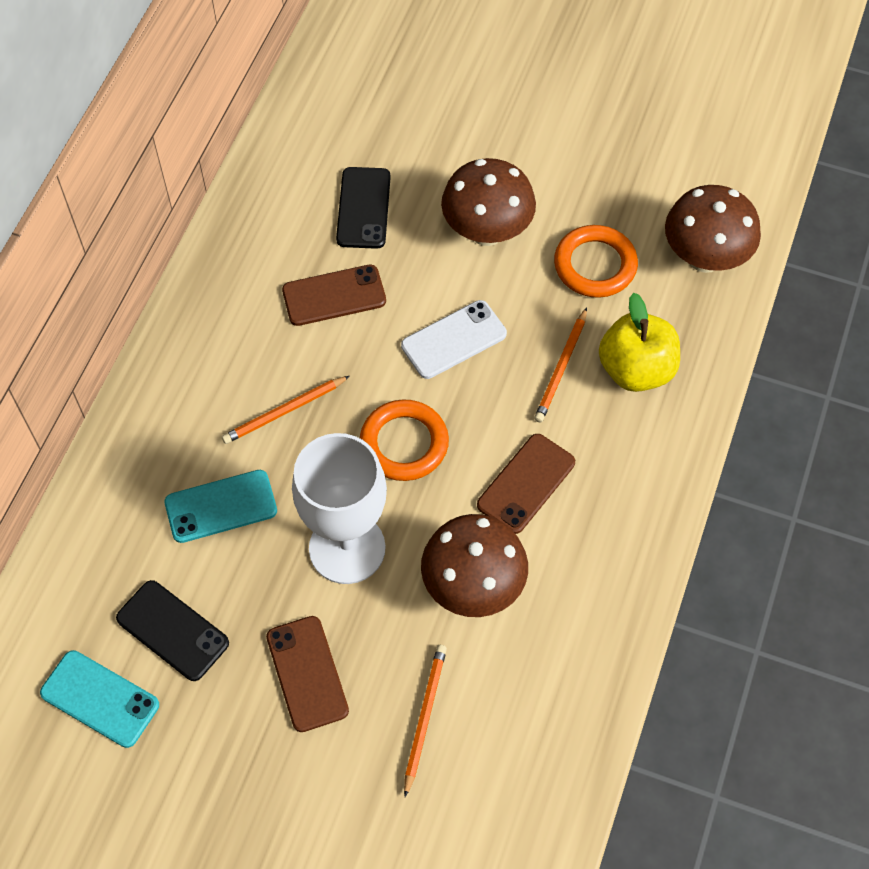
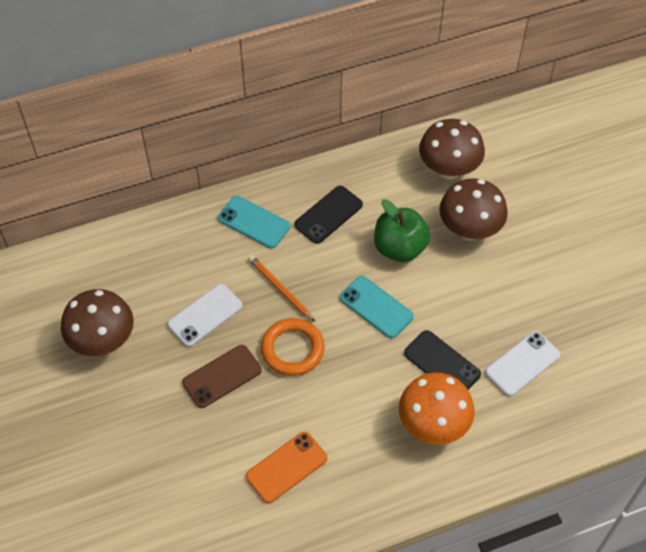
brown phone: [266,616,349,732] [282,265,386,326] [477,434,575,534] = 3 -> [182,345,262,408] = 1
green apple: none = 0 -> [374,199,430,262] = 1
orange mushroom: none = 0 -> [399,372,474,445] = 1
orange pencil: [222,376,350,444] [404,645,447,797] [534,307,587,423] = 3 -> [249,255,315,322] = 1
orange phone: none = 0 -> [246,432,327,503] = 1
orange ring: [360,400,449,481] [554,225,638,298] = 2 -> [261,318,325,376] = 1
white goblet: [292,433,387,584] = 1 -> none = 0
white phone: [401,300,507,379] = 1 -> [167,284,243,347] [485,331,560,397] = 2
yellow apple: [599,293,680,392] = 1 -> none = 0

